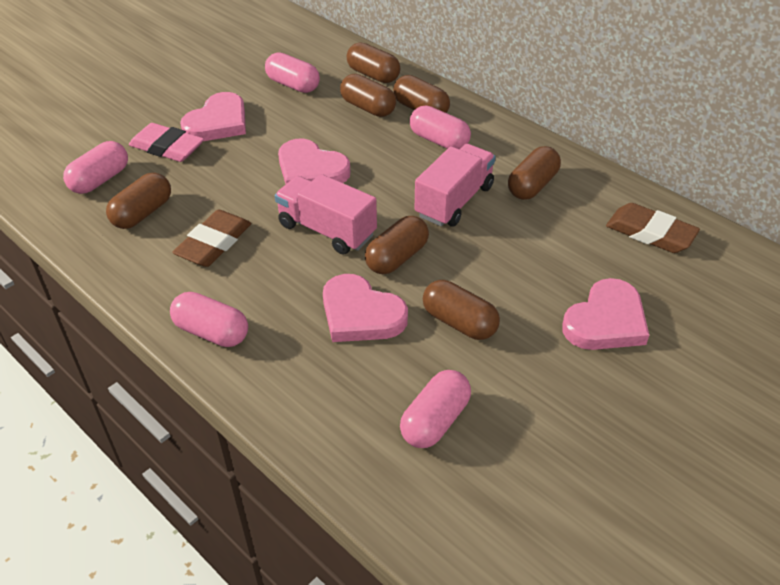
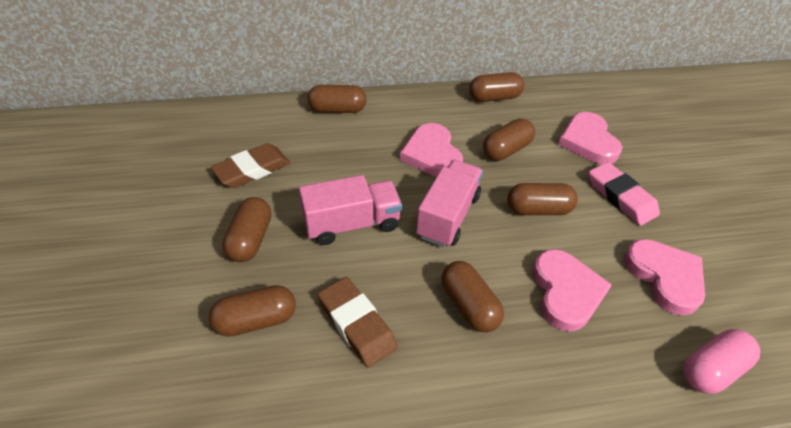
pink capsule: [63,141,128,194] [170,292,248,347] [265,52,320,93] [400,370,471,448] [410,106,471,149] = 5 -> [683,329,760,394] = 1

